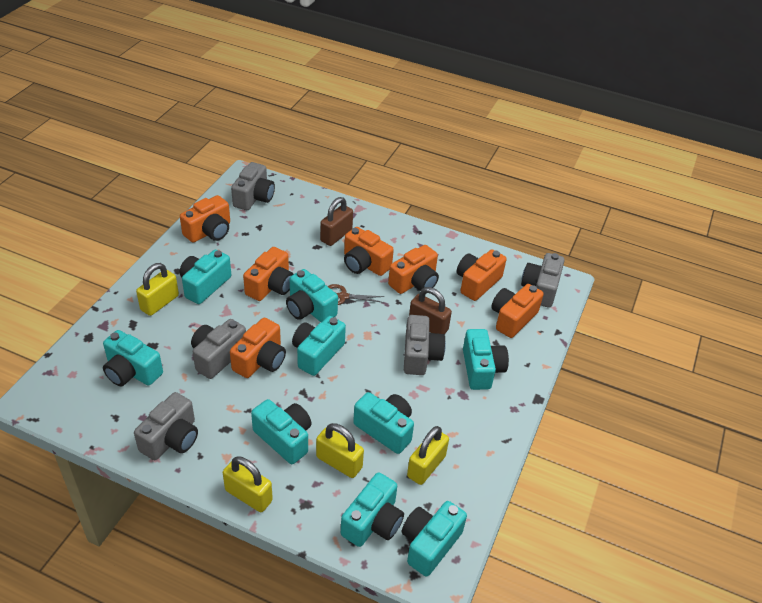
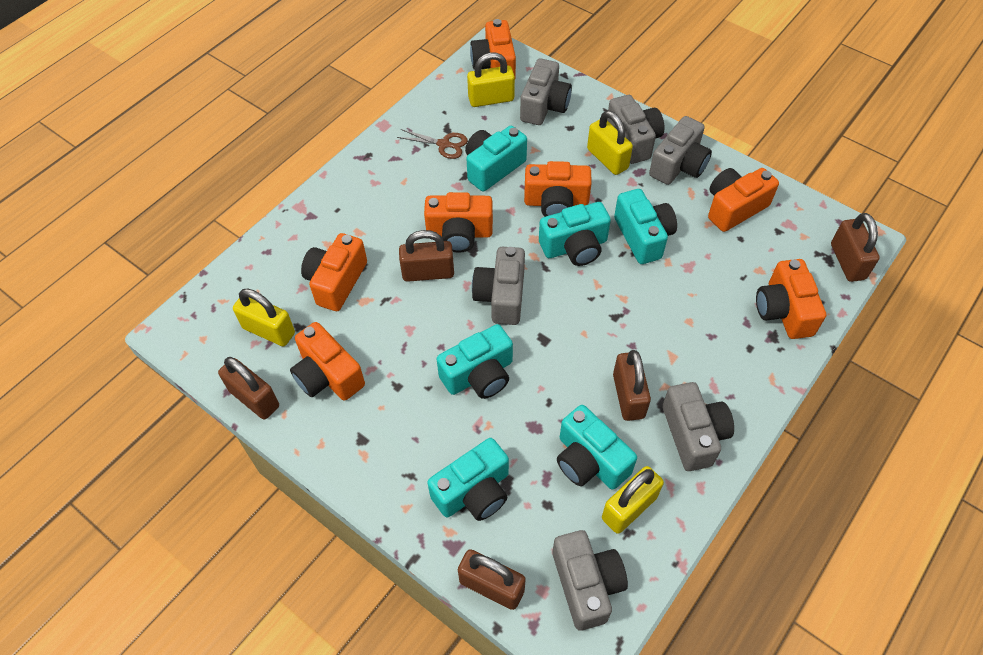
brown padlock: [320,197,353,246] [409,287,452,334] = 2 -> [218,357,279,419] [399,230,454,282] [458,549,526,610] [613,350,651,421] [831,213,880,282] = 5
grey camera: [134,392,198,460] [191,319,246,379] [231,162,275,210] [404,315,446,375] [521,253,565,308] = 5 -> [472,247,525,325] [520,58,572,125] [552,530,628,630] [607,95,664,164] [649,116,712,185] [662,382,734,471] = 6
turquoise camera: [103,330,163,386] [180,250,231,304] [251,399,312,464] [286,269,338,322] [292,316,346,376] [341,472,404,547] [353,392,414,454] [402,501,467,577] [463,329,509,390] = 9 -> [427,438,509,521] [437,324,513,399] [465,126,527,191] [539,202,611,266] [557,405,637,490] [614,189,677,264] = 6

